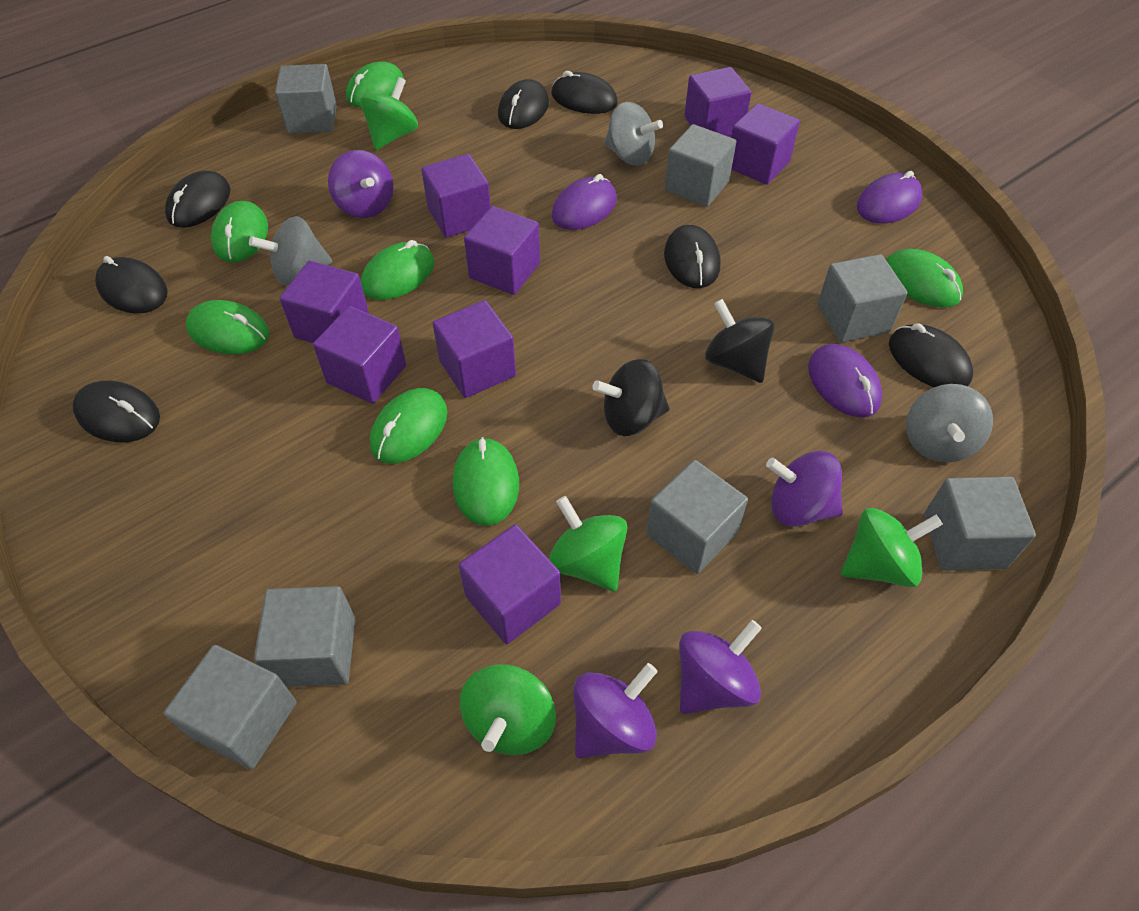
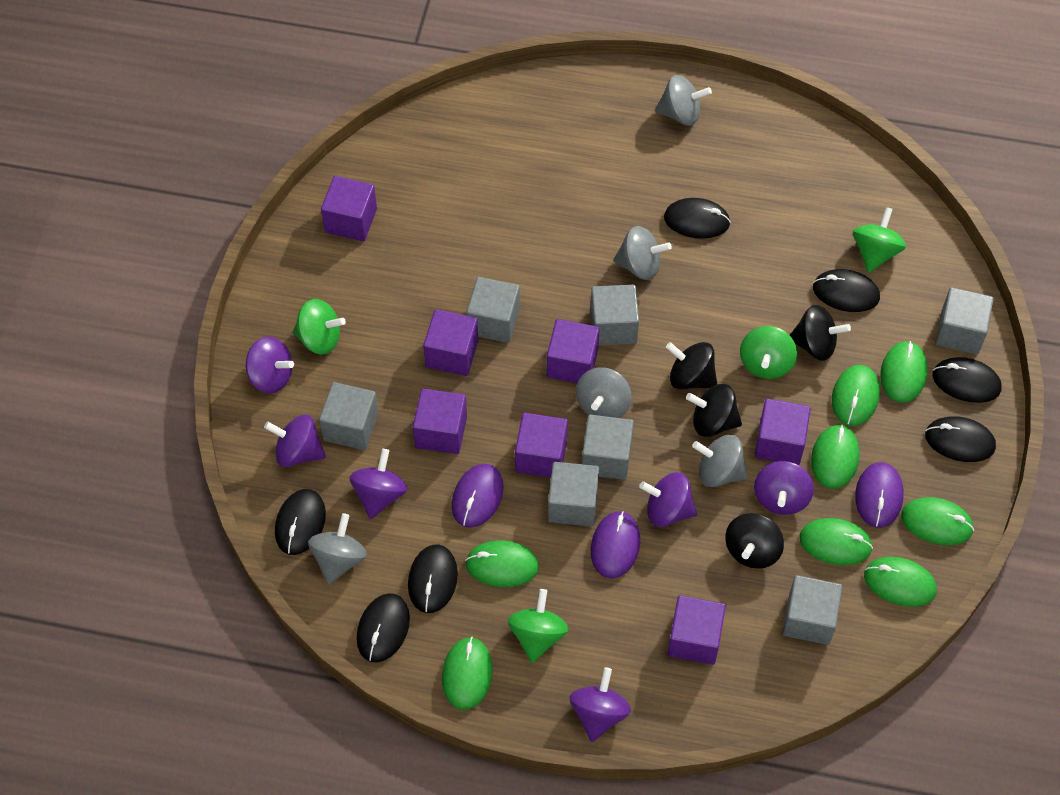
black spinning top: [592,359,669,436] [705,299,775,383] = 2 -> [666,342,717,390] [686,384,742,437] [725,513,784,569] [790,305,851,361] = 4
green mouse: [186,300,269,355] [211,201,268,262] [346,61,404,108] [361,240,435,300] [370,388,447,464] [452,437,519,526] [886,249,963,308] = 7 -> [442,637,493,710] [465,541,539,587] [799,518,873,565] [811,424,860,489] [832,365,880,426] [864,557,937,607] [880,341,928,403] [901,497,974,545] = 8
grey spinning top: [249,216,332,286] [604,102,663,166] [906,384,993,462] = 3 -> [308,513,367,585] [576,367,632,418] [613,226,672,280] [655,75,712,126] [692,435,748,487] = 5
purple cube: [280,261,369,343] [313,306,406,404] [421,154,491,238] [433,300,516,398] [458,524,561,644] [464,206,540,295] [684,67,752,136] [731,103,800,185] = 8 -> [321,176,377,241] [413,388,467,454] [423,309,478,376] [515,413,568,478] [546,319,600,383] [668,595,726,665] [755,399,811,465] = 7
purple spinning top: [328,150,393,218] [573,663,658,759] [679,620,762,714] [766,451,843,527] = 4 -> [245,336,294,394] [264,415,326,467] [349,449,407,519] [570,667,631,742] [639,472,697,527] [754,461,814,515] = 6

